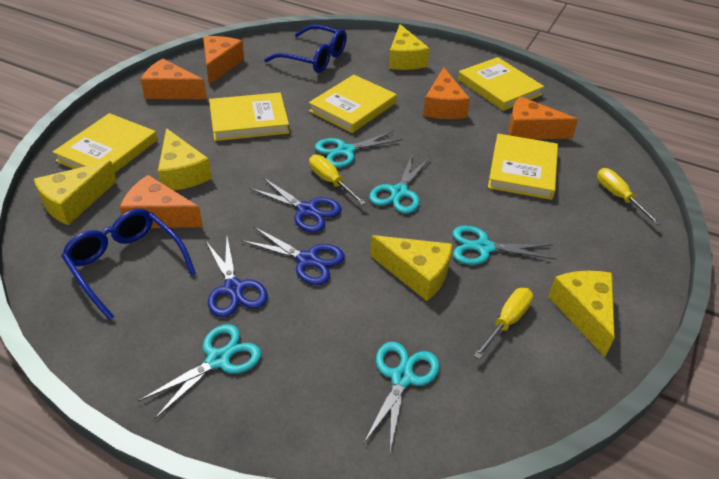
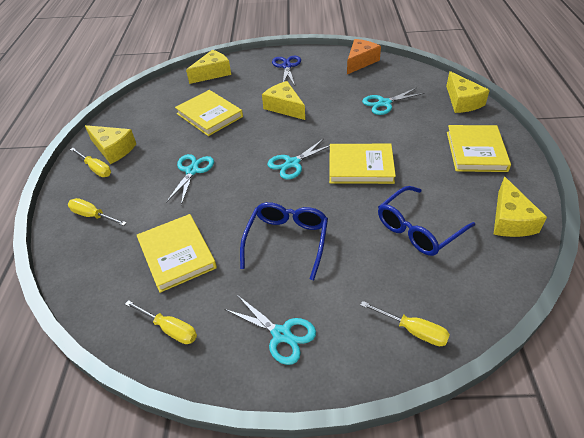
blue scissors: [205,237,268,317] [241,226,345,285] [250,178,342,232] = 3 -> [272,56,301,86] = 1
orange cheese: [120,175,203,228] [141,59,207,99] [203,36,244,85] [423,67,470,119] [508,96,578,139] = 5 -> [347,39,381,74] = 1
turquoise scissors: [138,324,262,419] [315,130,403,168] [363,342,440,452] [369,155,430,213] [453,226,556,265] = 5 -> [166,154,214,205] [224,295,316,365] [267,138,330,179] [362,88,425,115] = 4
yellow book: [53,113,157,173] [209,92,289,141] [309,75,397,133] [458,57,544,111] [488,134,558,200] = 5 -> [136,214,217,293] [175,90,243,136] [329,144,396,184] [447,125,511,172] = 4
yellow screwdriver: [309,155,366,205] [474,288,533,359] [597,168,662,225] = 3 -> [68,198,127,226] [70,148,111,177] [125,300,197,344] [361,301,450,346] = 4

